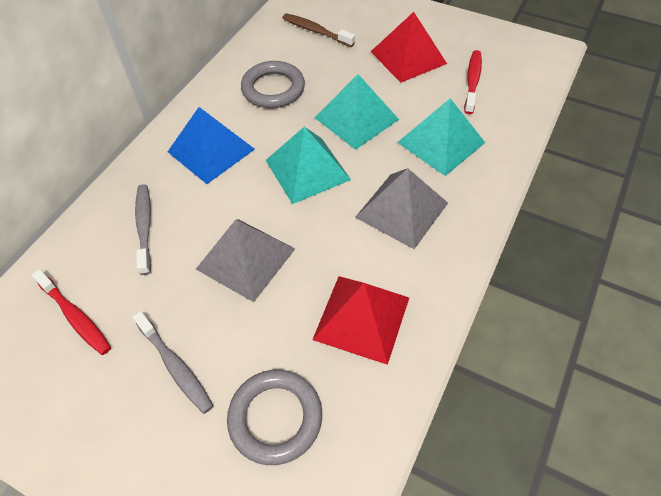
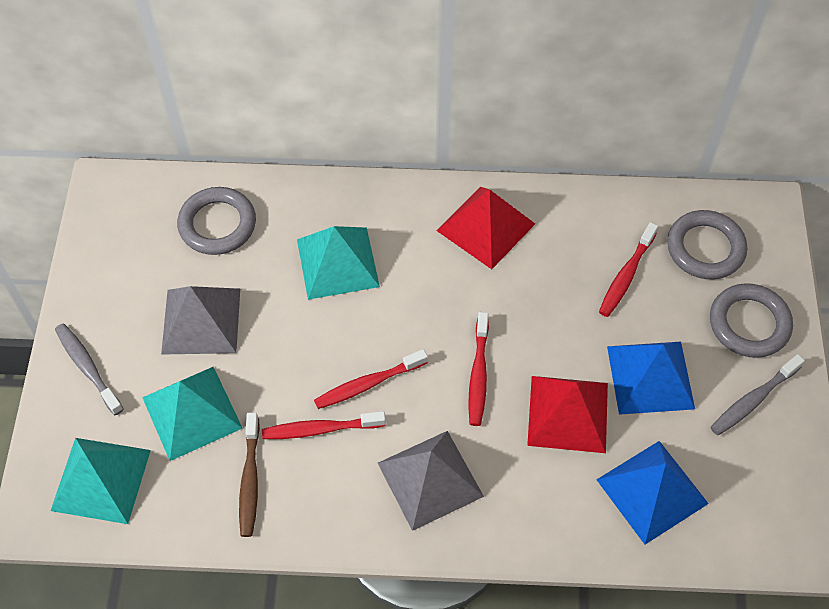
blue pyramid: [168,107,255,184] = 1 -> [596,441,709,545] [607,342,695,415] = 2
grey ring: [227,370,322,465] [241,61,305,108] = 2 -> [177,187,256,255] [667,210,747,279] [710,283,793,358] = 3
red toothbrush: [32,269,111,355] [464,50,482,114] = 2 -> [262,411,386,439] [314,349,428,409] [468,312,489,426] [599,222,658,317] = 4

